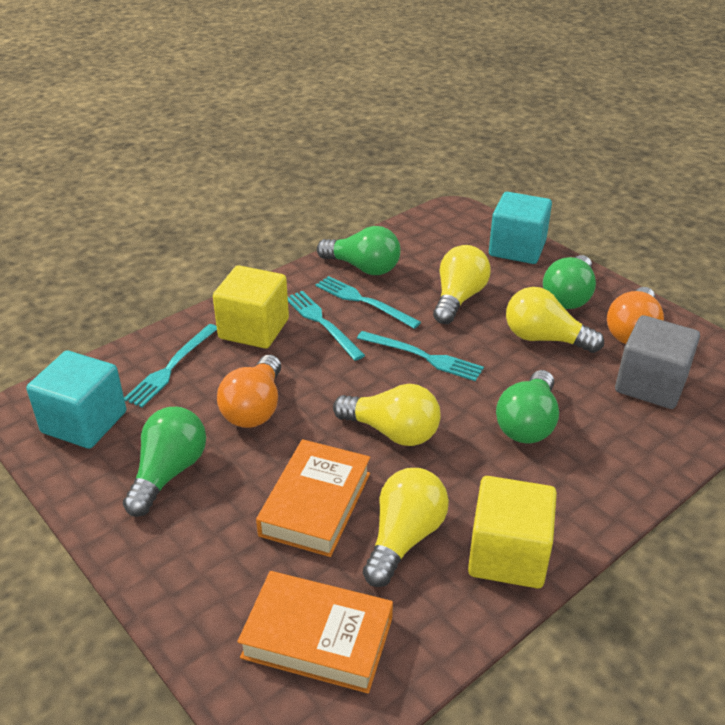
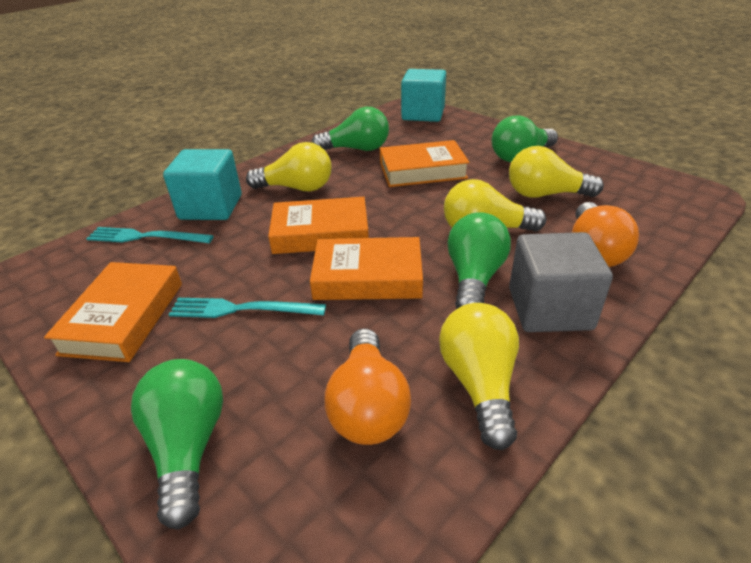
orange book: [237,571,393,693] [256,439,370,557] = 2 -> [44,262,182,362] [268,197,369,254] [310,237,423,300] [380,140,470,187] = 4
turquoise fork: [124,324,217,407] [288,291,365,361] [316,276,421,329] [357,331,484,381] = 4 -> [86,227,214,243] [168,298,326,318] = 2
yellow cube: [213,265,289,349] [468,476,557,588] = 2 -> none = 0

